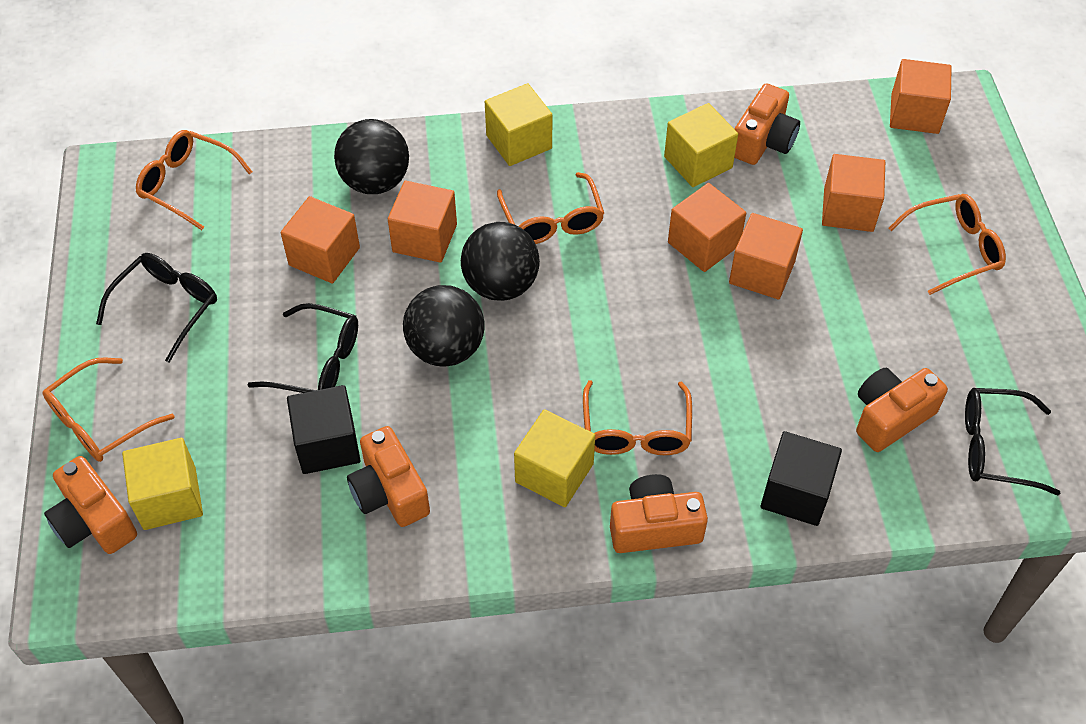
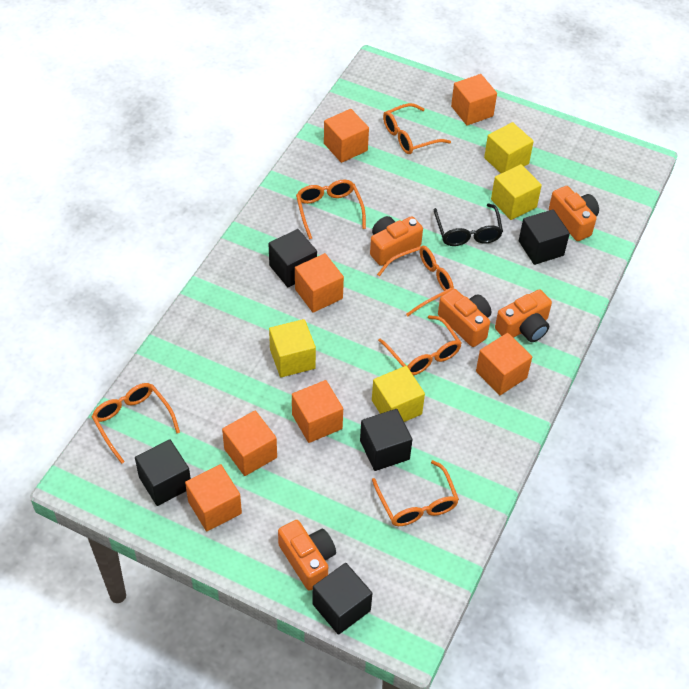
black ball: [334,119,409,194] [403,285,485,367] [461,222,540,301] = 3 -> none = 0
black cube: [287,385,361,474] [760,431,842,526] = 2 -> [135,439,191,506] [269,229,317,287] [313,563,373,635] [360,409,413,471] [519,209,570,265] = 5
black glasses: [96,253,217,363] [247,303,358,393] [965,388,1060,496] = 3 -> [434,204,503,246] = 1
orange cube: [281,196,360,284] [388,181,457,263] [668,183,746,272] [729,213,803,299] [822,154,885,232] [890,59,952,134] = 6 -> [185,464,242,531] [222,410,277,476] [292,380,343,443] [295,253,344,313] [324,109,369,163] [451,74,497,126] [476,333,532,395] = 7
orange glasses: [43,358,175,462] [136,130,252,230] [497,172,604,244] [583,380,692,455] [888,194,1006,295] = 5 -> [91,383,180,464] [296,179,366,239] [372,460,459,526] [377,246,454,316] [378,315,462,375] [383,103,451,154] = 6

